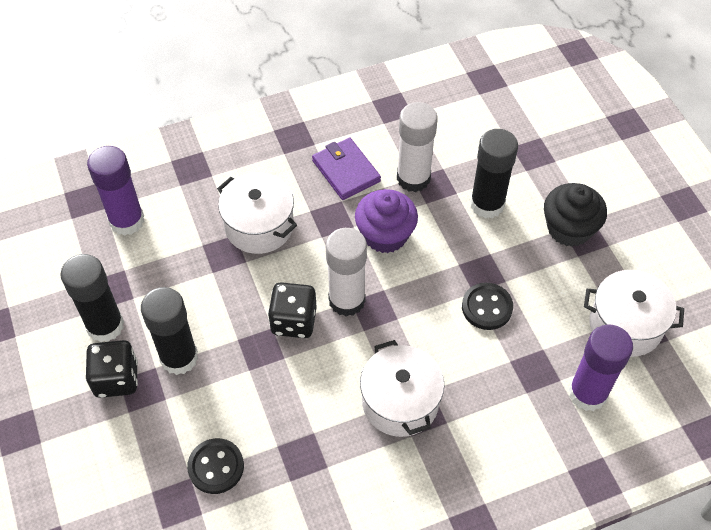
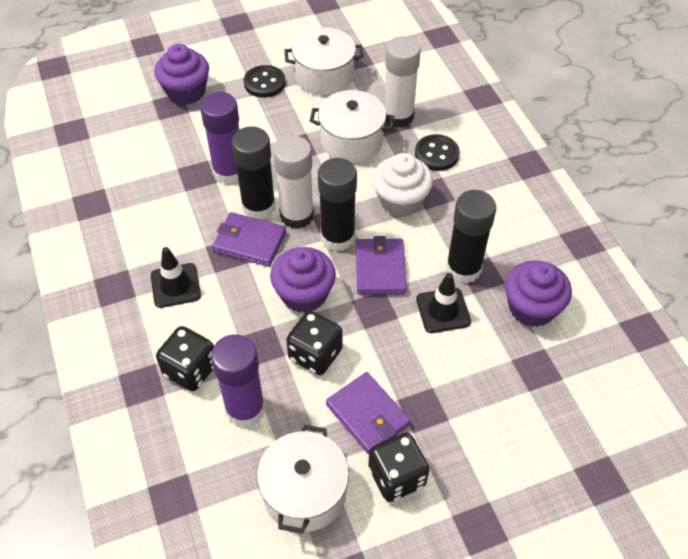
black cupcake: [544,183,607,247] = 1 -> none = 0
black dice: [86,340,138,398] [268,282,317,338] = 2 -> [156,326,214,391] [286,311,343,375] [368,433,430,502] = 3
black traffic cone: none = 0 -> [151,247,201,308] [416,273,471,333] = 2
purple cupcake: [355,189,418,253] = 1 -> [155,44,209,105] [270,247,336,313] [505,260,572,327] = 3
purple wallet: [312,137,381,200] = 1 -> [212,212,286,267] [326,372,411,455] [356,236,407,295] = 3
white cupcake: none = 0 -> [373,153,433,217] = 1

